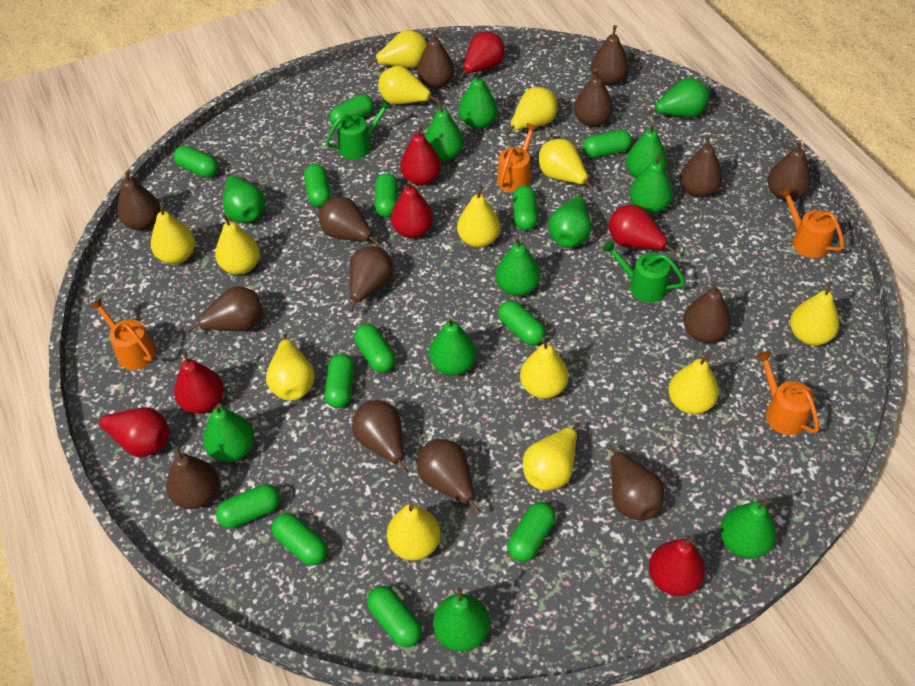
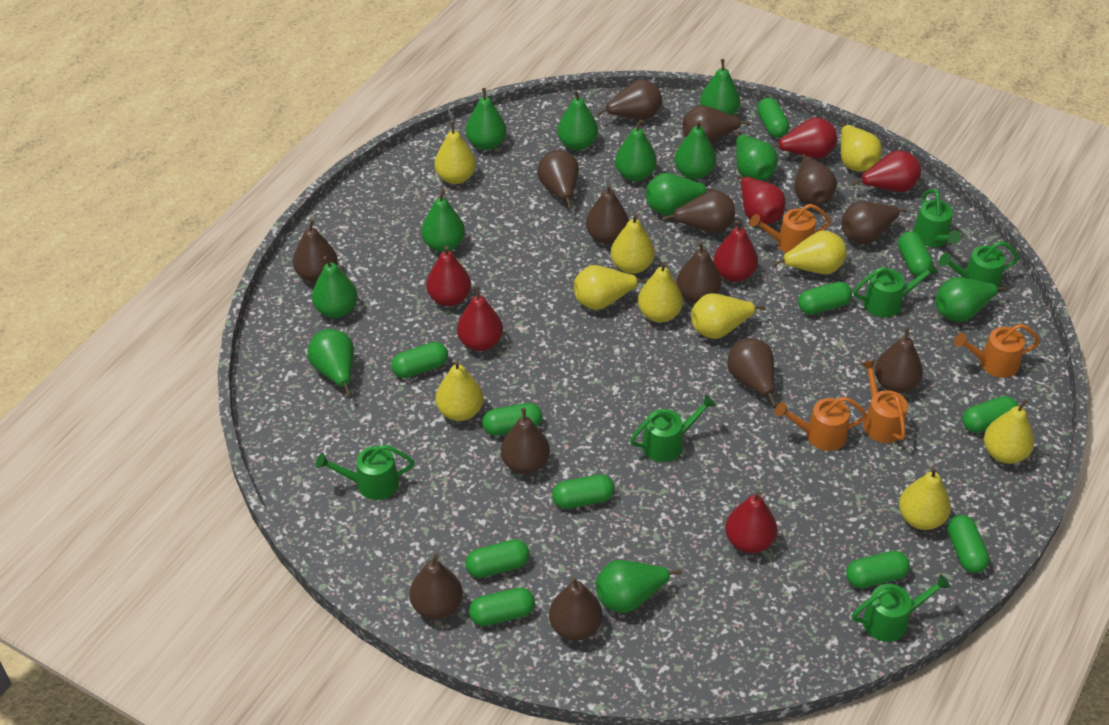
green capsule: [173,146,218,178] [216,484,280,528] [272,513,327,565] [304,164,331,207] [324,354,355,408] [330,94,374,125] [354,324,395,373] [367,586,422,647] [375,173,398,217] [498,300,545,346] [508,502,555,562] [512,186,538,231] [583,130,632,158] = 13 -> [391,342,448,378] [465,539,529,578] [469,587,535,626] [482,403,542,436] [552,474,614,509] [757,98,789,138] [798,282,852,314] [846,551,910,588] [898,231,933,277] [947,515,989,573] [962,396,1018,433] = 11
green watering can: [326,100,392,159] [602,240,685,303] = 2 -> [316,445,414,500] [630,395,716,462] [852,574,951,642] [853,262,939,318] [913,189,961,247] [939,241,1019,288] = 6
yellow pear: [151,203,195,264] [215,214,260,275] [266,334,315,401] [367,30,427,68] [378,66,440,105] [387,503,441,560] [457,186,500,248] [506,87,558,135] [520,338,569,399] [523,422,580,490] [539,139,594,190] [668,354,719,414] [790,282,839,346] = 13 -> [434,122,476,184] [436,360,484,421] [574,265,648,310] [611,214,655,274] [638,262,683,323] [691,293,766,339] [772,230,846,274] [840,123,882,172] [899,467,951,530] [984,399,1034,464] = 10

